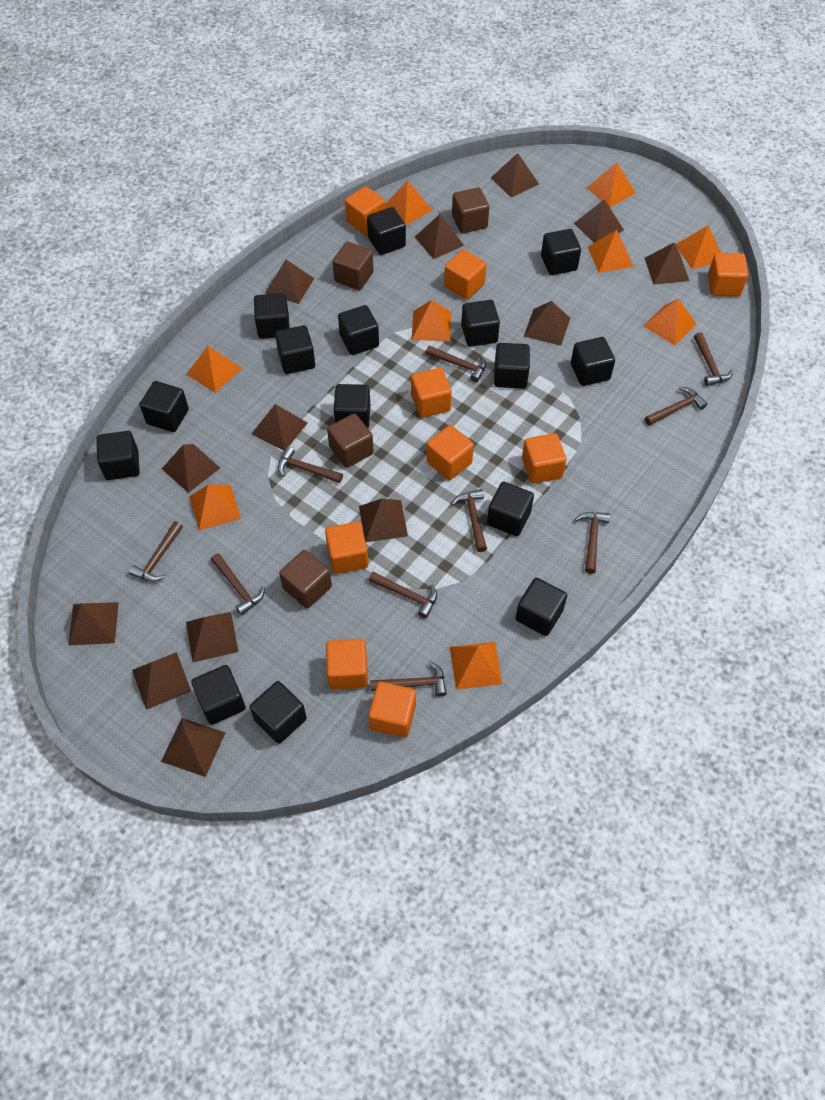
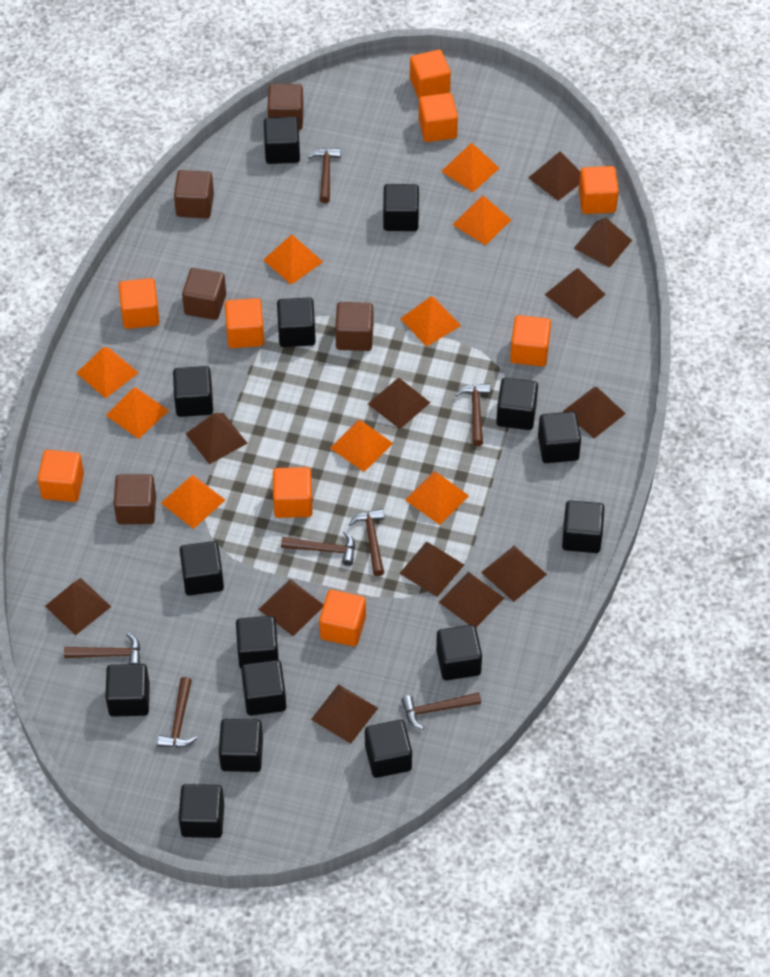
brown cube: [279,550,332,609] [327,413,374,468] [333,242,374,290] [452,187,489,233] = 4 -> [114,474,156,524] [174,170,214,218] [182,268,226,320] [267,84,304,130] [335,302,373,351] = 5
brown hammer: [129,521,183,582] [211,553,265,615] [278,446,343,483] [369,572,437,618] [370,661,447,697] [426,345,486,382] [452,489,487,552] [575,512,610,574] [645,387,707,426] [694,332,733,386] = 10 -> [64,633,140,664] [157,677,198,748] [281,531,355,566] [308,148,341,203] [349,509,384,576] [401,692,481,730] [455,384,490,446] = 7
brown pyramid: [68,602,119,645] [132,652,191,710] [161,718,226,777] [162,444,220,493] [186,612,239,662] [252,404,308,451] [265,259,314,304] [359,498,408,542] [415,214,464,259] [491,153,539,198] [524,301,570,346] [574,199,624,243] [645,242,689,285] = 13 -> [45,578,111,635] [186,413,248,464] [258,579,324,636] [311,684,378,744] [368,378,430,429] [399,541,464,597] [439,572,504,627] [481,546,547,602] [528,151,580,201] [545,268,606,319] [562,387,626,438] [574,218,632,268] = 12

